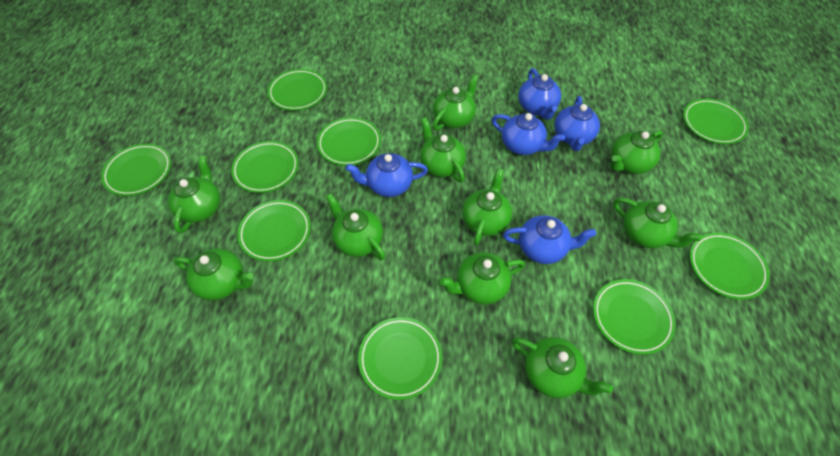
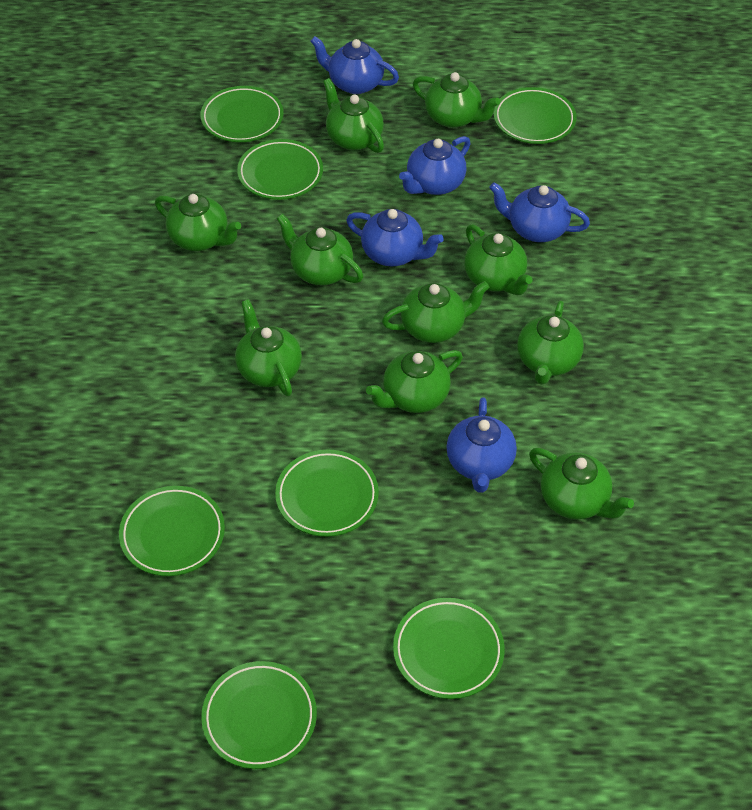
green plate: [101,144,171,196] [231,141,299,193] [237,200,311,261] [268,69,327,111] [317,117,381,166] [358,317,442,400] [593,279,676,355] [683,99,749,144] [690,233,770,300] = 9 -> [119,486,225,576] [200,86,284,142] [201,661,317,769] [237,139,323,200] [275,450,379,537] [393,598,505,699] [493,87,577,144] = 7

